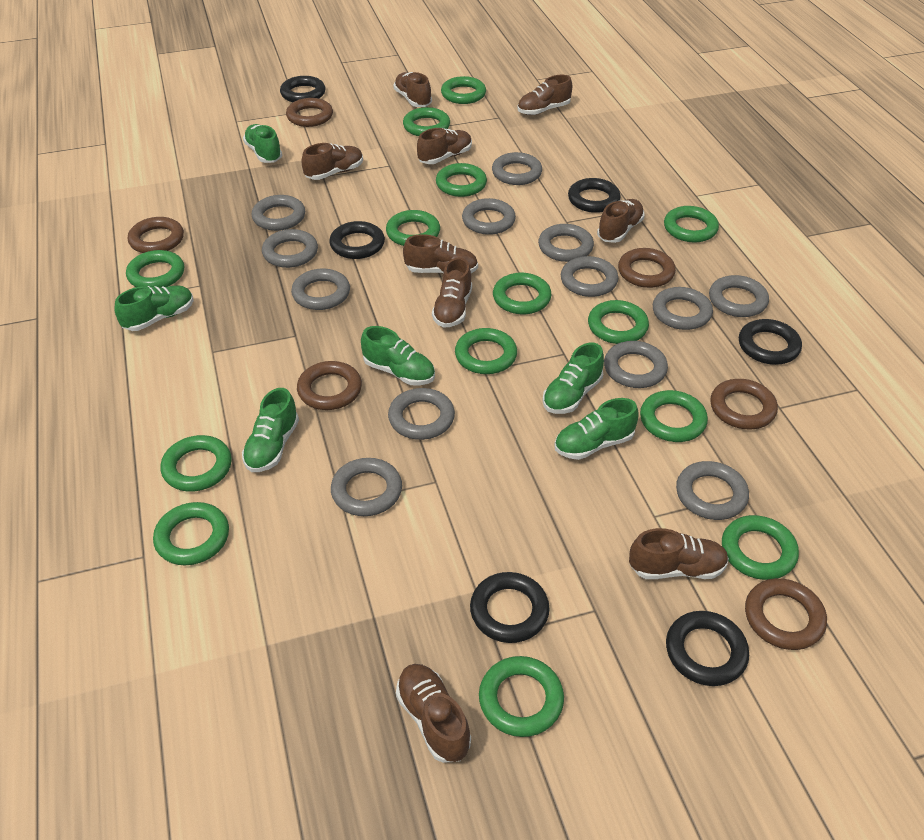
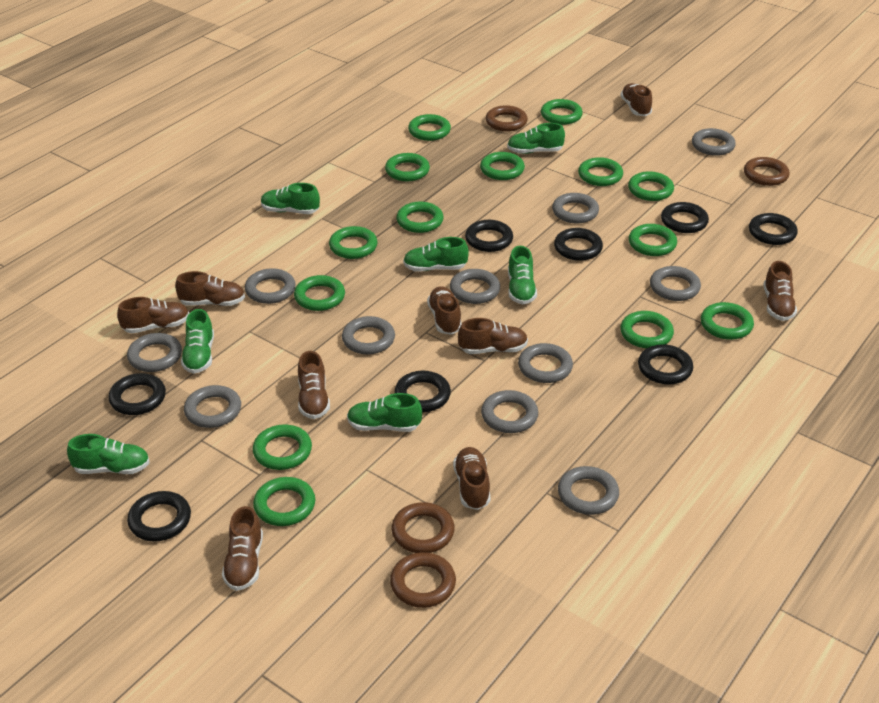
black ring: [280,76,326,102] [329,221,385,259] [470,572,550,643] [568,178,621,213] [666,611,749,686] [739,319,802,365] = 6 -> [108,373,166,415] [127,491,191,541] [395,371,451,412] [465,220,513,252] [554,228,603,261] [638,344,693,384] [661,202,709,233] [749,213,798,245] = 8
brown ring: [128,217,184,253] [286,98,333,127] [297,361,362,410] [618,248,676,288] [710,379,778,430] [745,578,827,650] = 6 -> [390,552,456,608] [392,502,455,553] [486,105,528,132] [744,157,790,186] = 4
green shoe: [114,285,194,331] [242,388,299,472] [243,124,283,163] [361,326,435,386] [543,343,604,414] [555,398,639,460] = 6 -> [67,434,150,474] [181,309,214,374] [261,183,320,214] [347,393,422,432] [403,237,469,271] [507,123,565,154] [508,246,537,304] = 7
grey ring: [252,195,305,231] [262,229,318,268] [291,269,350,310] [331,458,402,516] [388,388,455,440] [462,198,516,235] [492,152,542,185] [538,224,594,262] [561,256,618,297] [604,341,668,388] [653,287,713,330] [676,461,749,520] [709,275,769,317] = 13 -> [127,333,182,372] [184,385,241,428] [245,268,296,304] [342,316,395,354] [450,269,500,304] [481,390,538,433] [518,343,573,383] [552,193,599,223] [558,466,619,515] [650,266,701,301] [692,128,736,156] = 11

